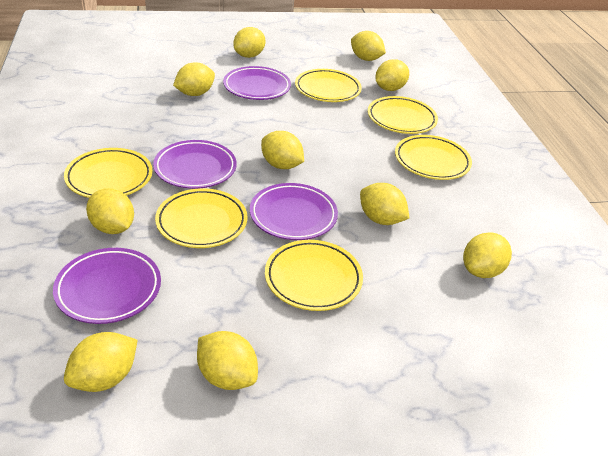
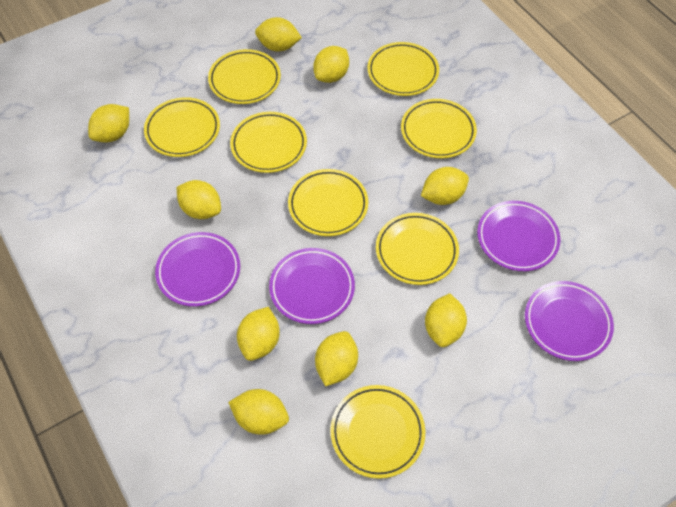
yellow lemon: [64,332,138,392] [86,188,134,234] [173,62,215,96] [197,331,258,390] [233,27,265,58] [261,131,304,169] [351,31,386,61] [360,183,409,225] [375,59,409,91] [463,232,512,278] = 10 -> [88,104,129,142] [177,180,221,219] [228,389,289,435] [237,307,280,361] [255,17,302,52] [313,46,349,83] [315,331,358,386] [421,167,469,205] [425,293,467,347] = 9
yellow plate: [64,148,153,198] [155,188,248,248] [265,240,363,311] [295,69,362,102] [368,96,438,134] [395,135,472,180] = 6 -> [144,97,220,157] [208,49,281,104] [230,112,307,173] [288,169,368,236] [330,385,425,479] [367,42,439,96] [376,213,459,285] [401,99,477,158] = 8

